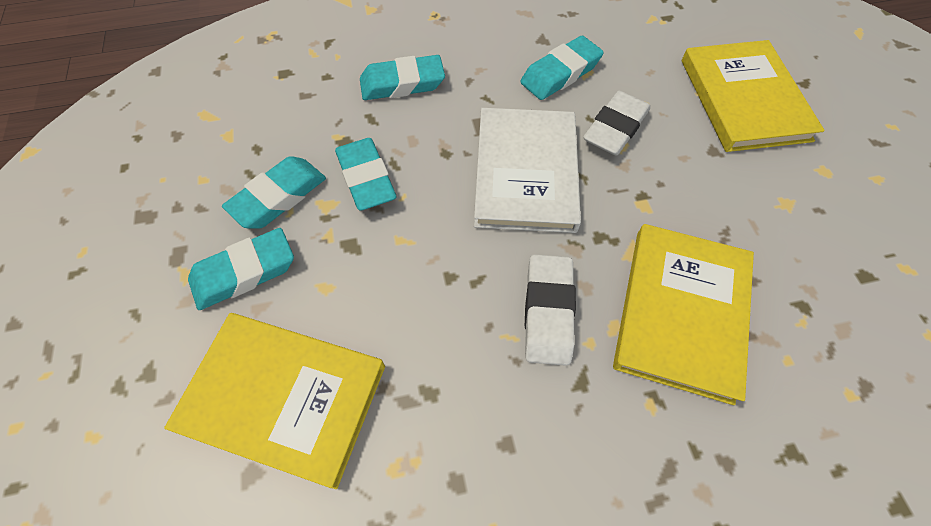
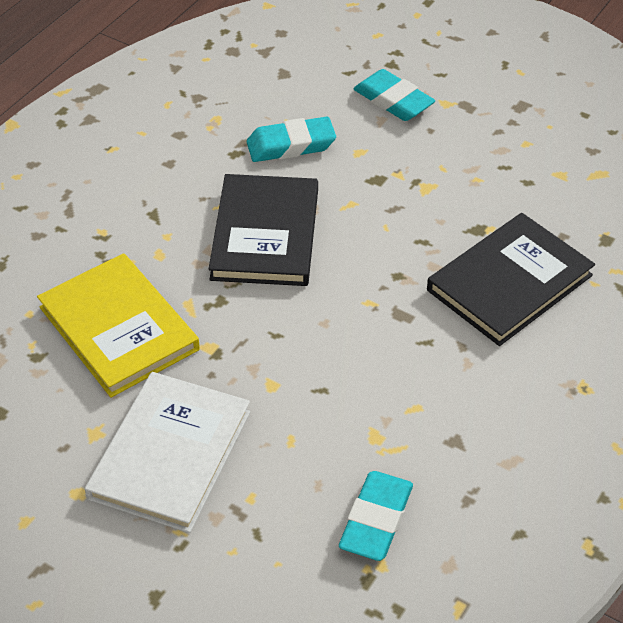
black book: none = 0 -> [209,174,318,286] [427,213,595,346] = 2
turquoise eraser: [188,228,294,310] [222,156,326,229] [335,138,396,211] [360,55,445,100] [520,36,604,100] = 5 -> [247,117,336,162] [339,471,413,561] [353,69,435,121] = 3
white eraser: [525,254,576,366] [583,91,650,155] = 2 -> none = 0
yellow book: [164,313,385,489] [613,224,754,405] [682,40,825,152] = 3 -> [37,253,200,397] = 1

